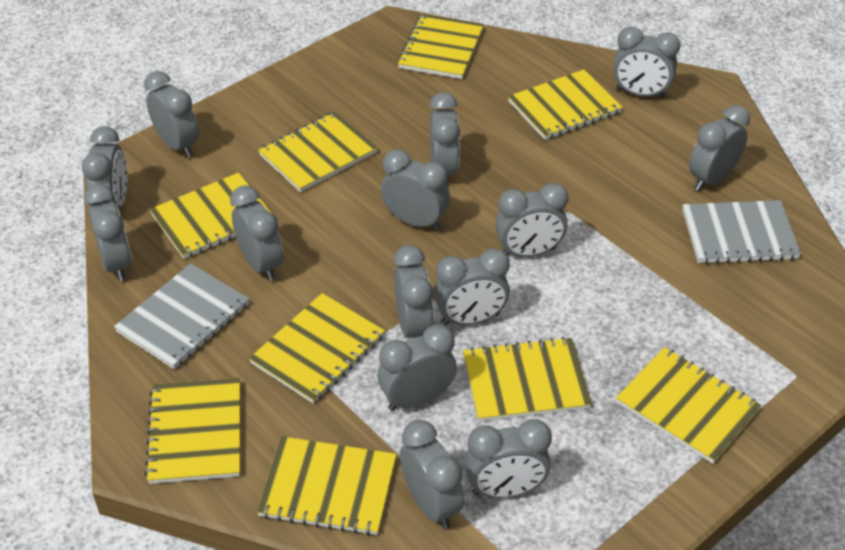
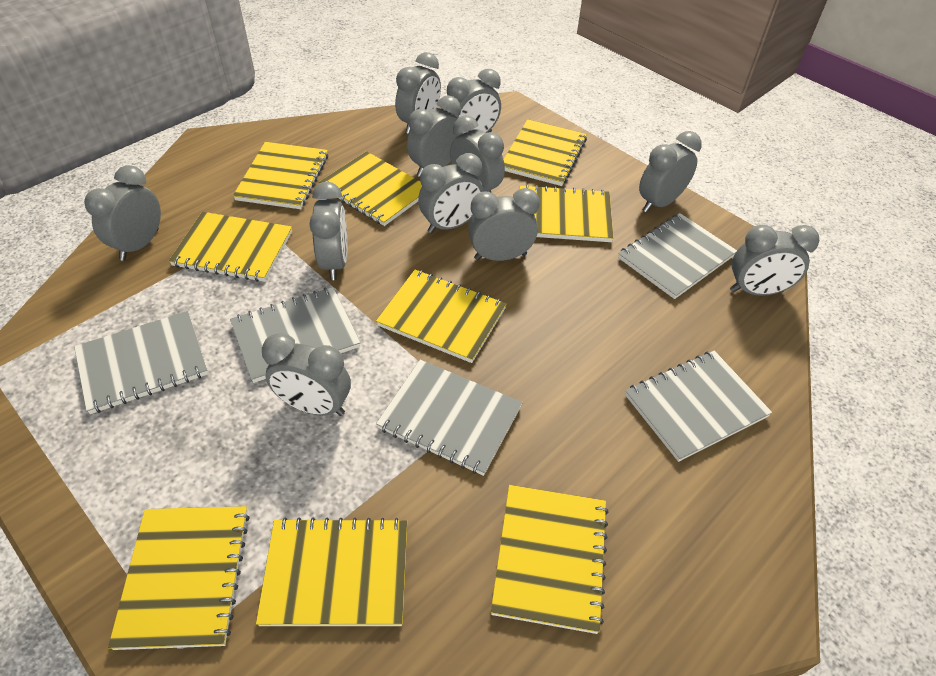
grey clock: [82,126,127,210] [84,184,132,281] [144,71,199,158] [230,185,283,281] [378,324,457,411] [381,149,450,231] [394,245,434,338] [400,420,464,529] [429,92,460,186] [434,248,510,325] [465,419,552,498] [495,183,569,257] [613,27,680,98] [689,105,750,191] = 14 -> [84,165,161,261] [262,333,351,416] [309,182,347,280] [395,52,441,134] [407,95,463,177] [418,153,484,234] [447,69,501,133] [450,115,505,192] [468,188,540,261] [639,131,702,212] [730,225,819,296] = 11
grey notebook: [114,264,249,369] [682,200,801,264] = 2 -> [74,311,208,414] [230,287,360,383] [376,360,522,476] [618,213,737,299] [625,350,772,462] = 5

